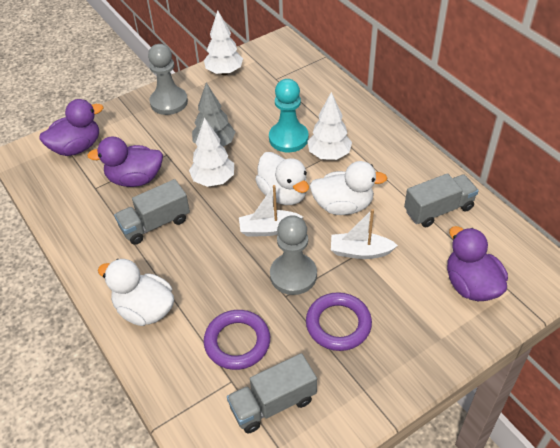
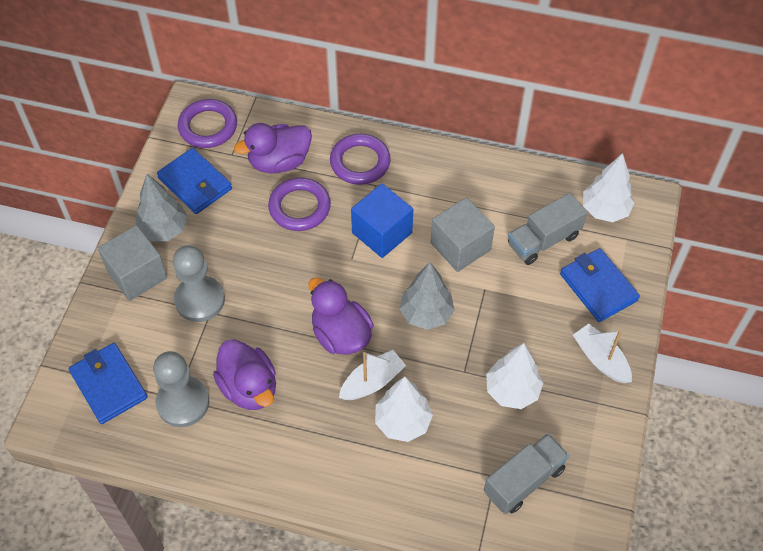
blue cube: none = 0 -> [351,183,413,258] = 1
blue wallet: none = 0 -> [69,343,148,424] [157,148,232,214] [560,248,640,322] = 3
grey cube: none = 0 -> [98,225,167,301] [430,197,495,272] = 2
grey tree: [192,83,235,147] = 1 -> [135,174,188,241] [399,262,454,330] = 2
grey truck: [114,179,190,245] [227,353,317,434] [404,173,479,227] = 3 -> [484,433,569,514] [508,193,587,265] = 2
purple ring: [204,310,270,370] [306,292,372,351] = 2 -> [178,99,237,148] [268,178,331,231] [330,134,391,185] = 3
turquoise pawn: [269,79,308,152] = 1 -> none = 0
white duck: [98,259,174,326] [255,152,309,205] [310,161,388,215] = 3 -> none = 0

